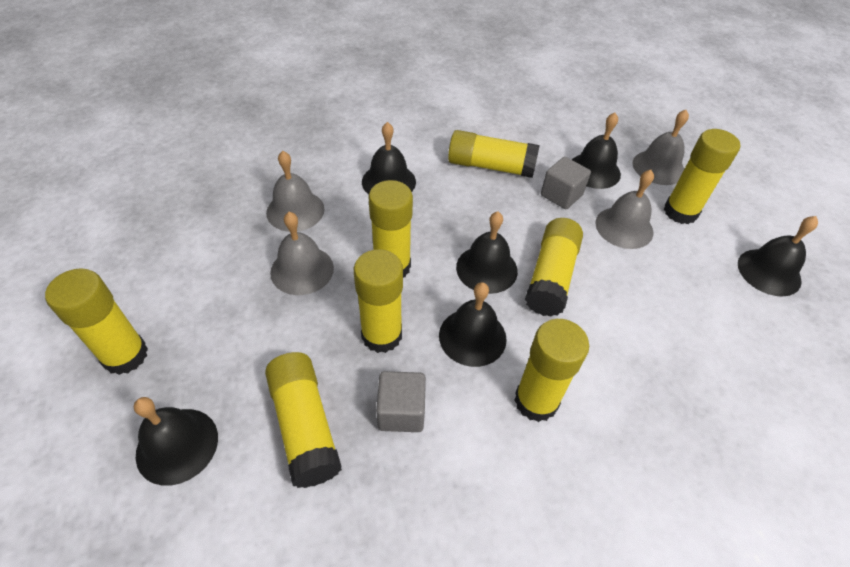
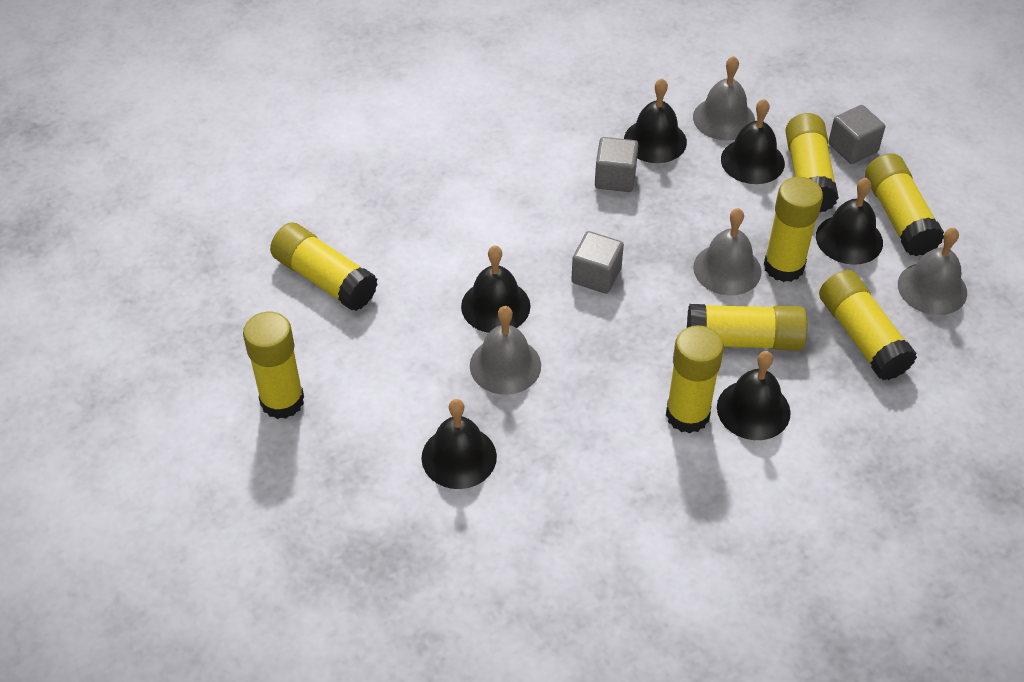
grey cube: [376,371,426,432] [541,157,591,209] = 2 -> [571,231,624,294] [595,137,638,192] [828,105,885,164] = 3

